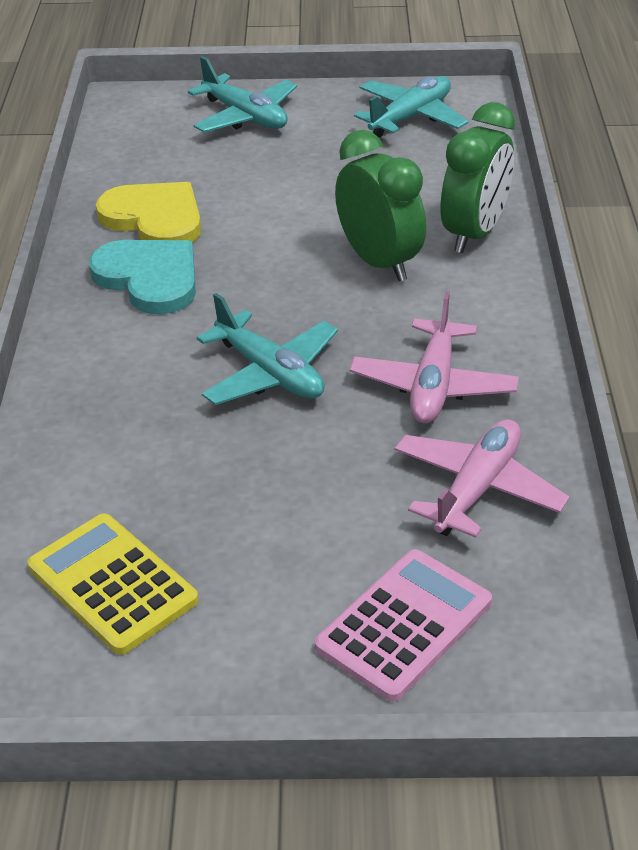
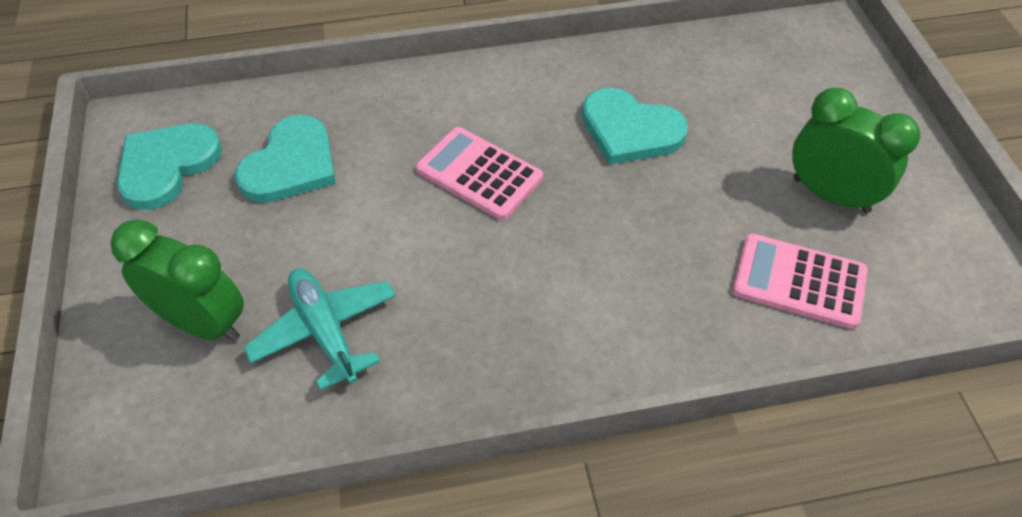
pink calculator: [315,549,492,701] = 1 -> [416,127,543,220] [732,233,868,329] = 2
pink plane: [350,291,519,423] [394,419,569,538] = 2 -> none = 0
turquoise heart: [89,240,196,315] = 1 -> [117,123,222,210] [235,115,336,203] [582,88,688,165] = 3
turquoise plane: [188,56,297,132] [197,293,338,405] [354,76,468,138] = 3 -> [243,269,396,391] = 1
yellow calculator: [27,513,198,655] = 1 -> none = 0
yellow heart: [96,182,201,243] = 1 -> none = 0

